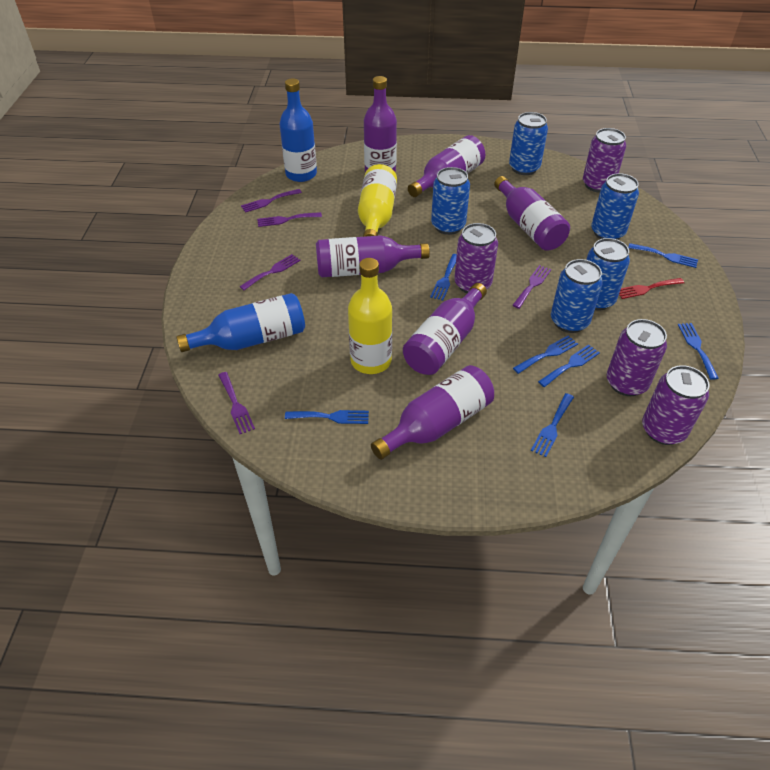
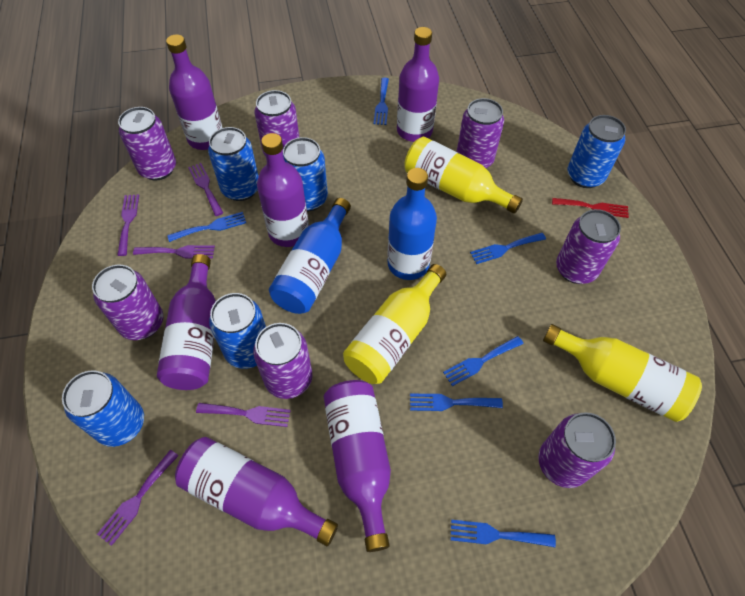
blue fork: [285,410,369,424] [430,254,457,300] [513,335,578,374] [531,393,574,457] [538,345,600,387] [628,243,698,268] [678,323,719,380] = 7 -> [167,212,246,242] [374,78,389,125] [410,393,503,411] [443,336,523,386] [451,520,556,547] [470,233,546,264] = 6
purple can: [454,223,498,293] [583,128,626,193] [607,319,667,396] [642,365,710,445] = 4 -> [92,265,163,340] [118,107,176,181] [253,323,312,399] [254,90,300,156] [457,98,504,168] [538,412,616,488] [556,209,621,284] = 7
yellow bottle: [348,258,392,374] [358,164,397,237] = 2 -> [343,264,446,384] [404,137,523,214] [543,324,702,422] = 3

